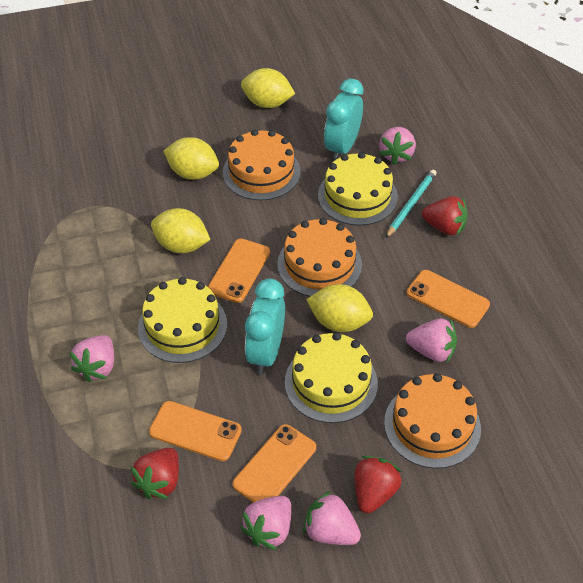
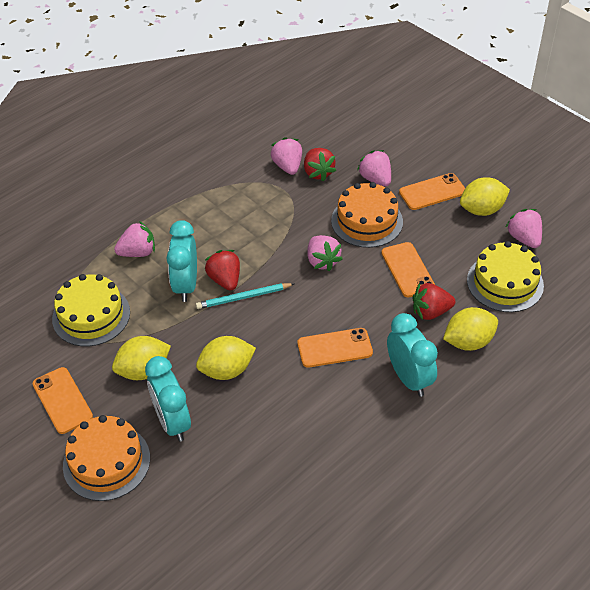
orange cake: [223,129,301,200] [277,218,362,297] [384,373,481,469] = 3 -> [63,415,150,501] [331,182,403,248] = 2
turquoise clock: [245,278,285,374] [324,79,363,161] = 2 -> [145,356,191,442] [166,220,197,302] [387,313,438,397] = 3
yellow cake: [138,277,227,363] [285,332,378,423] [318,152,398,226] = 3 -> [52,274,130,346] [467,241,544,312] = 2

